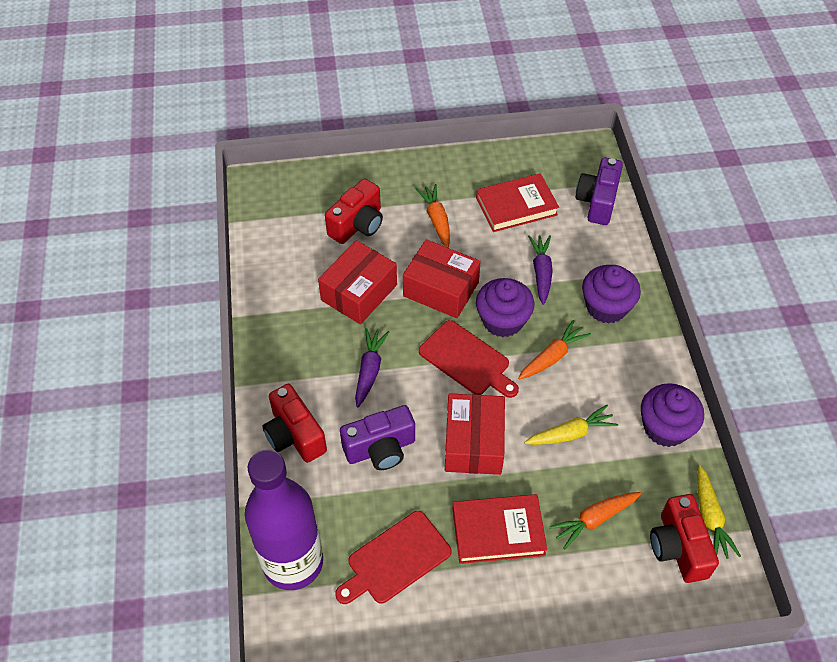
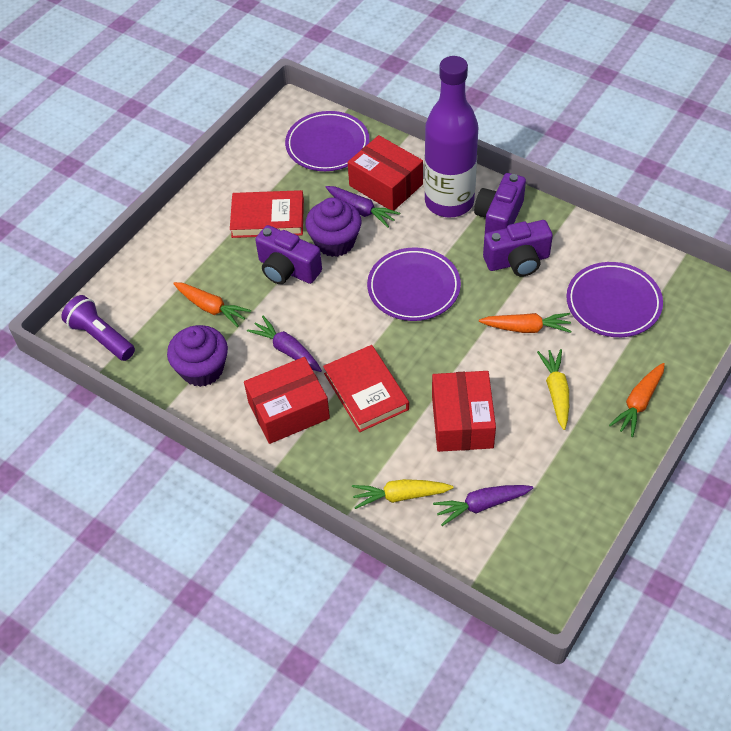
purple camera: [340,405,415,470] [575,158,623,225] = 2 -> [255,225,322,284] [474,173,526,234] [483,220,553,277] = 3
purple carrot: [355,328,389,407] [528,235,553,305] = 2 -> [247,316,322,372] [326,186,400,228] [433,485,533,526] = 3
purple cupcake: [476,278,534,337] [582,265,641,324] [641,383,704,447] = 3 -> [167,325,228,387] [305,197,362,257] = 2
purple flashlight: none = 0 -> [61,295,135,361] = 1
purple plate: none = 0 -> [285,111,370,171] [367,247,461,321] [566,262,663,337] = 3
red camera: [263,384,327,463] [325,178,383,244] [650,494,719,583] = 3 -> none = 0
red cutting board: [335,511,452,604] [419,320,519,398] = 2 -> none = 0

